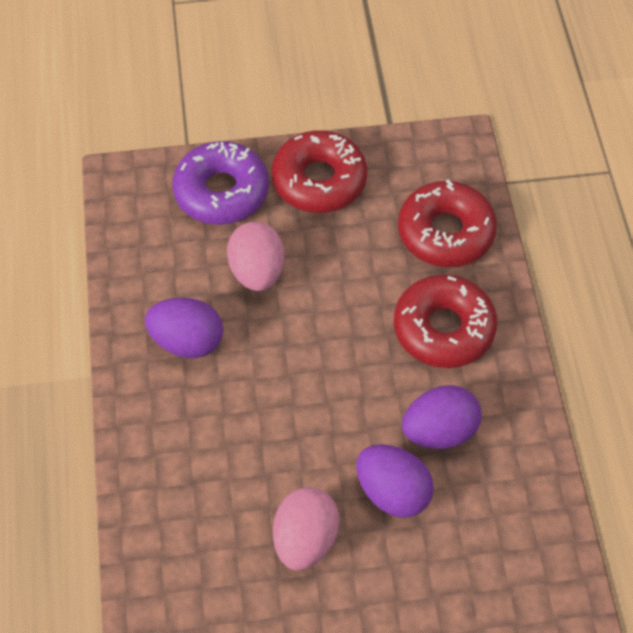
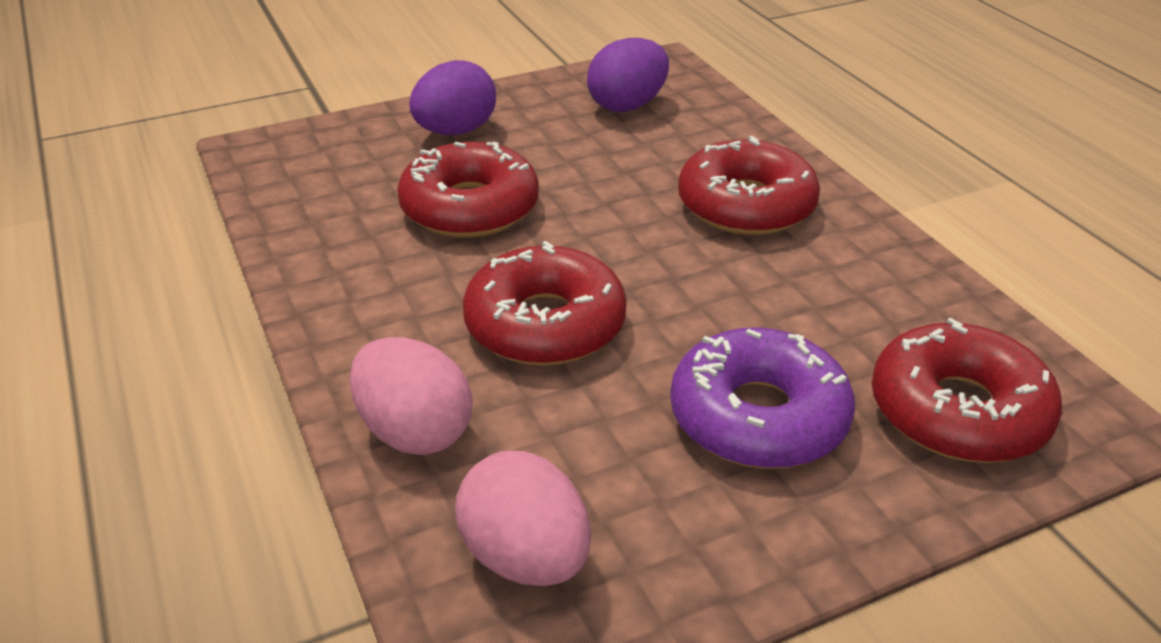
purple egg: [145,298,223,358] [356,444,434,518] [402,385,482,449] = 3 -> [409,60,496,135] [587,38,669,112] = 2
red donut: [272,130,367,213] [394,274,497,368] [398,180,497,267] = 3 -> [397,142,539,237] [463,241,627,366] [678,136,820,235] [872,318,1062,463] = 4

